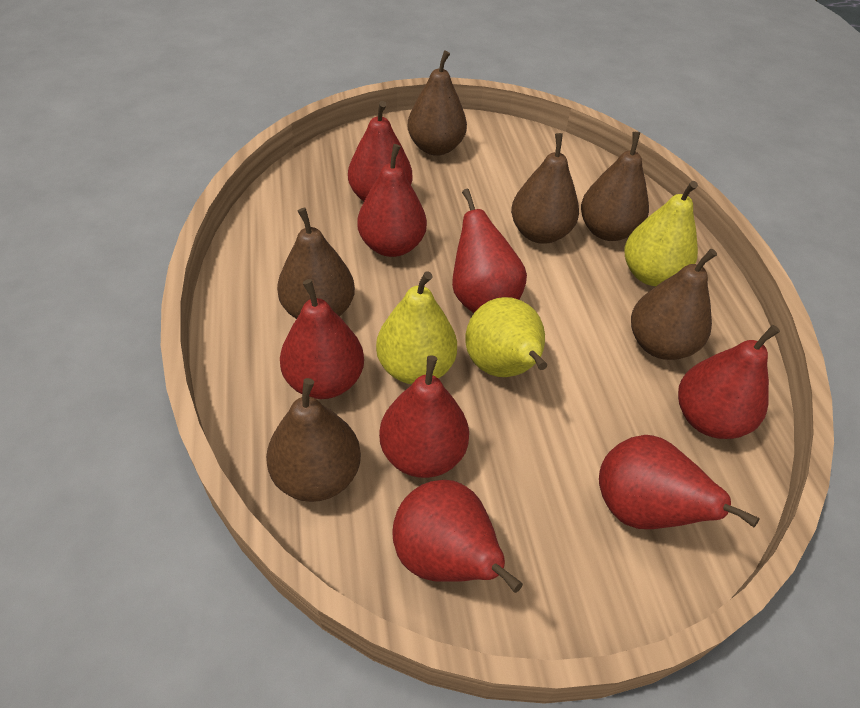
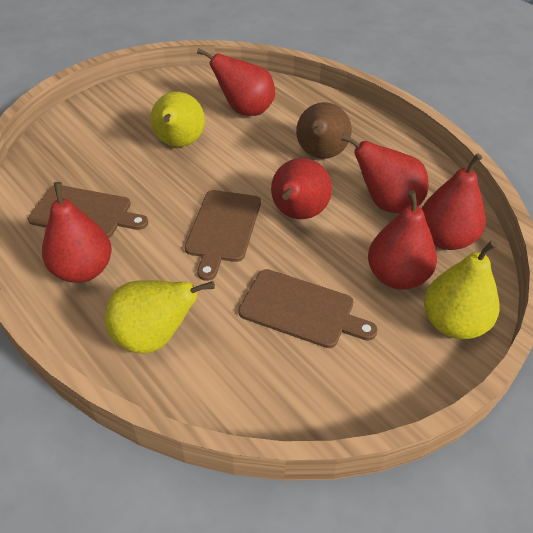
brown cutting board: none = 0 -> [28,185,148,238] [185,190,261,281] [238,269,378,348] = 3
brown pear: [266,378,361,502] [277,208,355,319] [408,51,467,156] [511,133,579,244] [581,132,649,241] [631,249,717,360] = 6 -> [296,102,352,159] = 1
red pear: [280,279,364,399] [348,101,412,201] [357,144,427,257] [379,355,469,478] [392,480,523,593] [452,189,527,313] [599,435,760,529] [678,325,780,439] = 8 -> [42,182,112,283] [197,48,275,116] [271,158,332,219] [341,134,428,213] [368,190,437,290] [422,153,486,250] = 6

